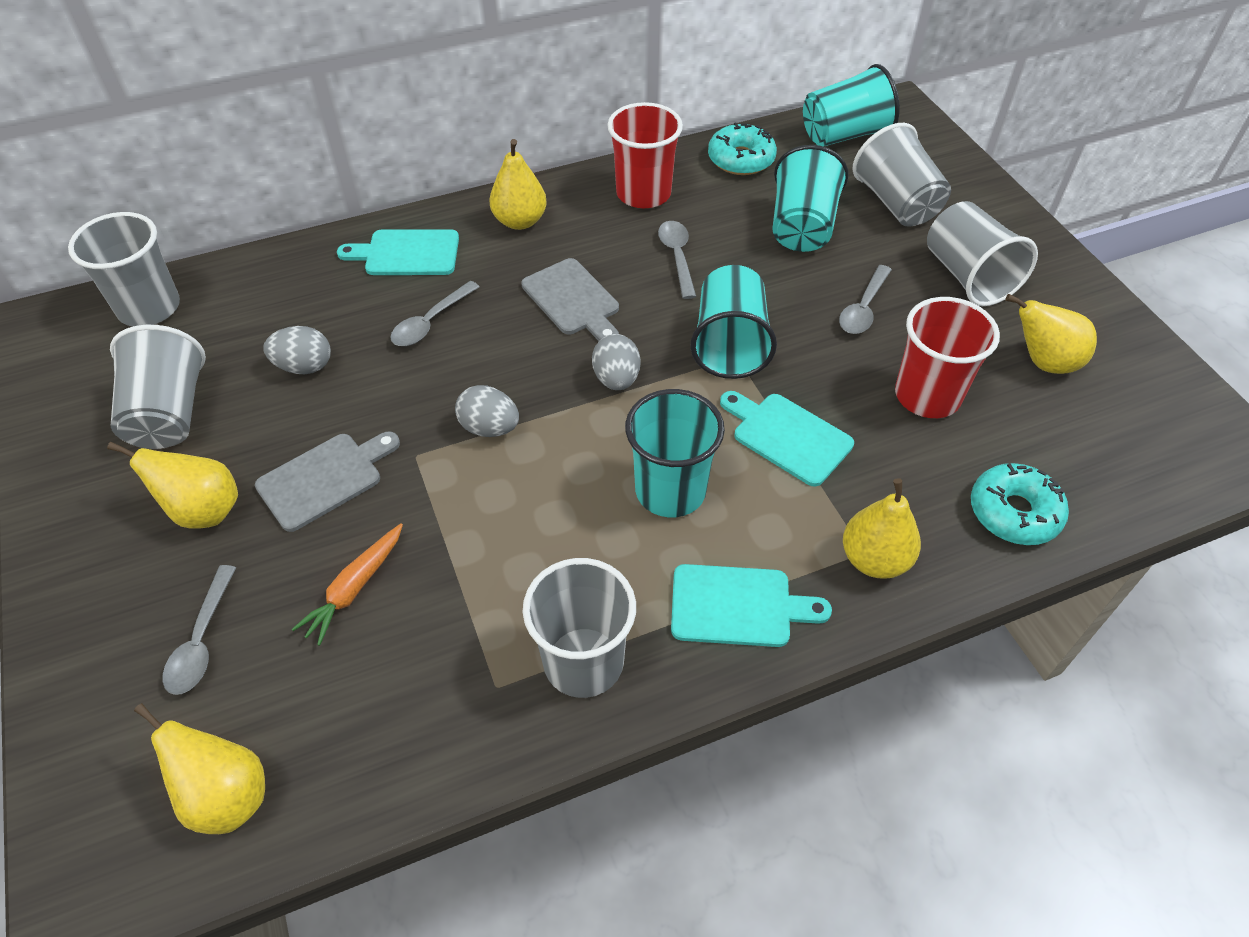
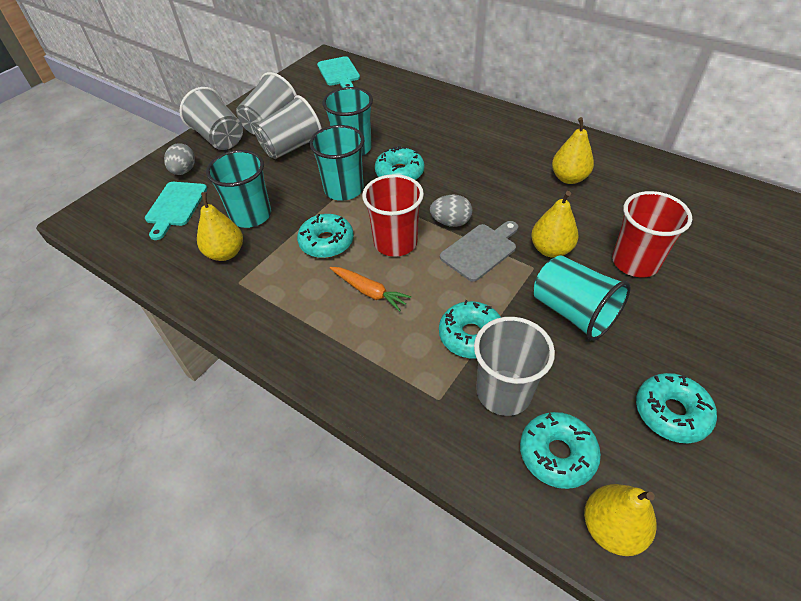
grey cup: [68,212,180,327] [110,325,206,449] [523,558,636,698] [853,123,951,227] [927,201,1038,306] = 5 -> [179,87,243,150] [236,72,297,135] [254,95,322,159] [474,317,555,416] = 4
grey cutting board: [255,431,400,532] [521,258,619,341] = 2 -> [440,221,518,282] = 1
grey egg: [263,326,331,374] [455,385,519,437] [592,334,640,390] = 3 -> [164,143,195,175] [430,195,472,227] = 2
grey spoon: [163,565,236,695] [390,281,480,346] [658,221,696,299] [839,265,892,334] = 4 -> none = 0
turquoise cutting board: [337,229,459,275] [671,564,832,647] [720,391,854,487] = 3 -> [145,182,207,240] [317,56,360,88] = 2
turquoise donut: [708,122,777,175] [971,463,1069,545] = 2 -> [297,214,354,258] [375,146,424,180] [439,300,501,359] [520,412,601,489] [636,373,717,443] = 5
yellow pear: [107,442,238,528] [134,703,265,834] [489,139,547,230] [843,478,921,579] [1005,294,1097,374] = 5 -> [197,192,243,261] [531,191,578,258] [552,117,594,184] [584,484,657,556] = 4

